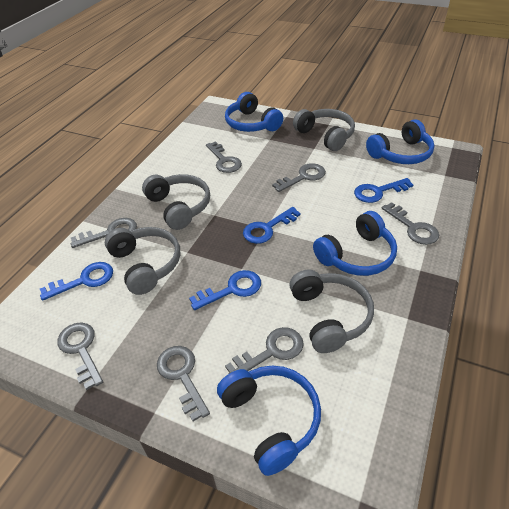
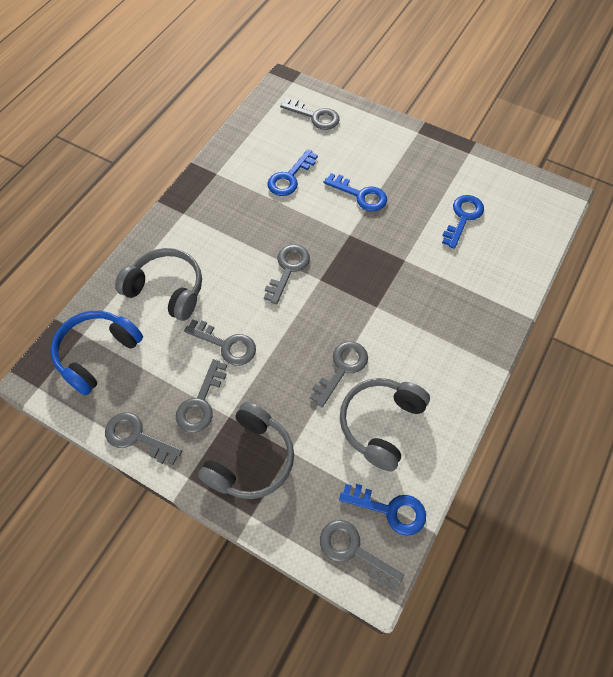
blue headphones: [217,366,321,476] [225,92,283,132] [313,211,397,276] [366,119,434,164] = 4 -> [50,311,143,396] = 1
grey headphones: [105,227,180,295] [142,174,210,230] [289,269,374,353] [293,109,355,151] = 4 -> [115,248,202,321] [198,402,294,499] [340,378,430,471] = 3

